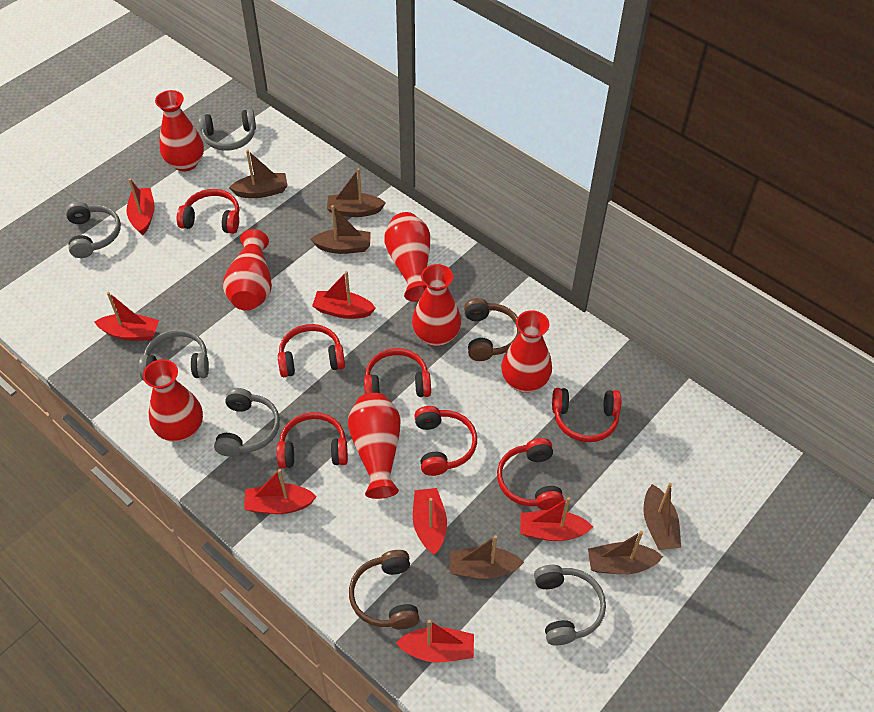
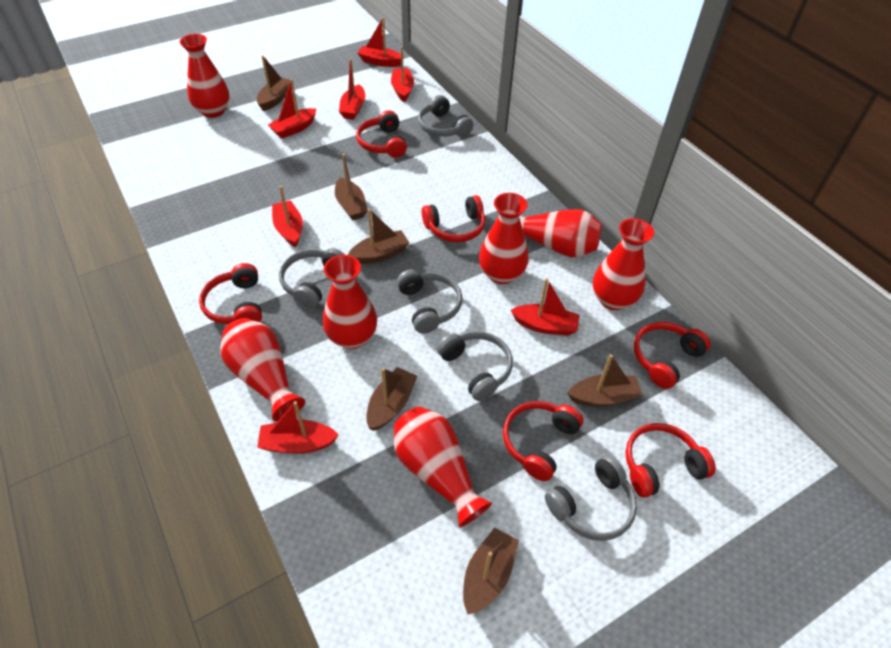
brown headphones: [349,550,420,629] [464,298,520,361] = 2 -> none = 0
red headphones: [177,189,239,234] [277,412,348,469] [278,324,345,377] [364,348,431,397] [414,406,477,476] [497,438,564,510] [552,388,621,442] = 7 -> [199,263,262,324] [356,110,407,158] [422,195,485,242] [503,401,583,481] [625,423,716,498] [634,322,710,389] = 6

